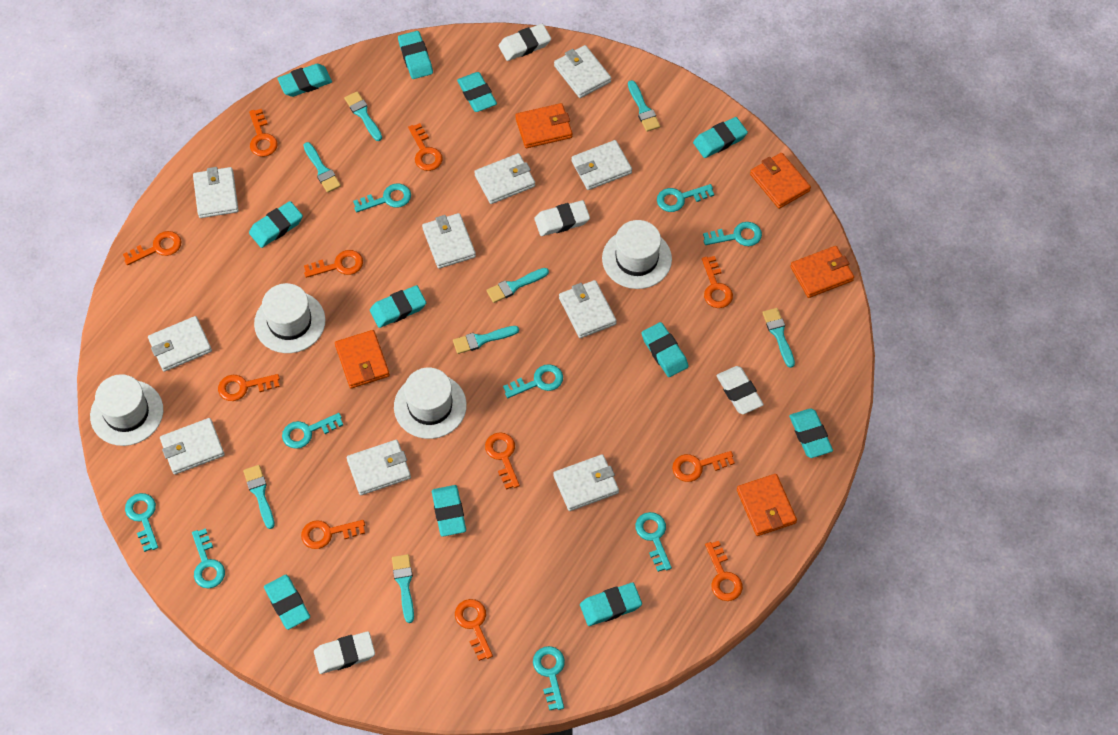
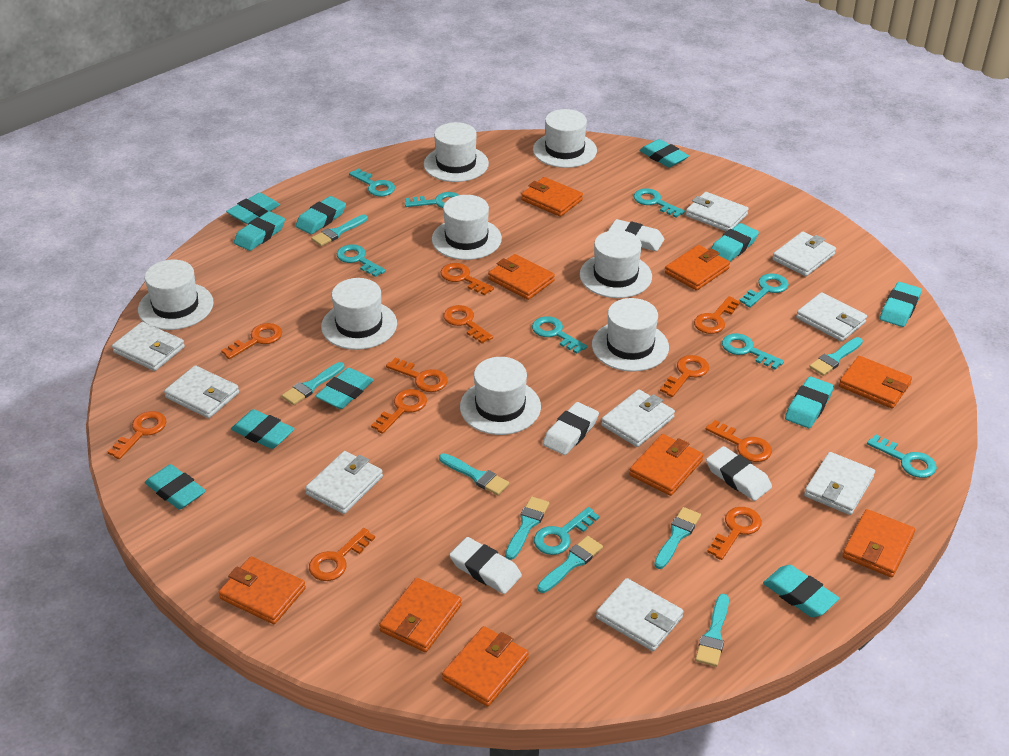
orange wallet: [335,330,390,388] [515,103,572,148] [737,474,797,536] [750,153,811,209] [791,246,854,298] = 5 -> [218,557,306,624] [379,578,462,652] [442,626,529,707] [488,254,555,300] [521,177,583,217] [629,434,703,496] [665,245,730,291] [839,356,912,409] [842,509,915,577] = 9
white hat: [90,374,163,446] [254,283,326,353] [394,368,467,439] [602,220,672,289] = 4 -> [138,260,214,330] [321,278,397,350] [424,122,489,182] [432,195,502,260] [460,357,541,435] [533,109,597,168] [580,230,652,298] [592,298,669,372] = 8
white wallet: [148,316,212,372] [160,418,225,475] [193,167,239,218] [347,440,411,495] [422,213,476,269] [474,153,535,204] [553,454,619,511] [554,45,611,98] [559,280,617,338] [571,140,632,190] = 10 -> [112,322,185,371] [164,365,239,418] [305,451,383,514] [596,578,684,651] [601,389,675,447] [686,192,748,231] [772,232,836,276] [796,292,867,342] [804,452,875,515] = 9

